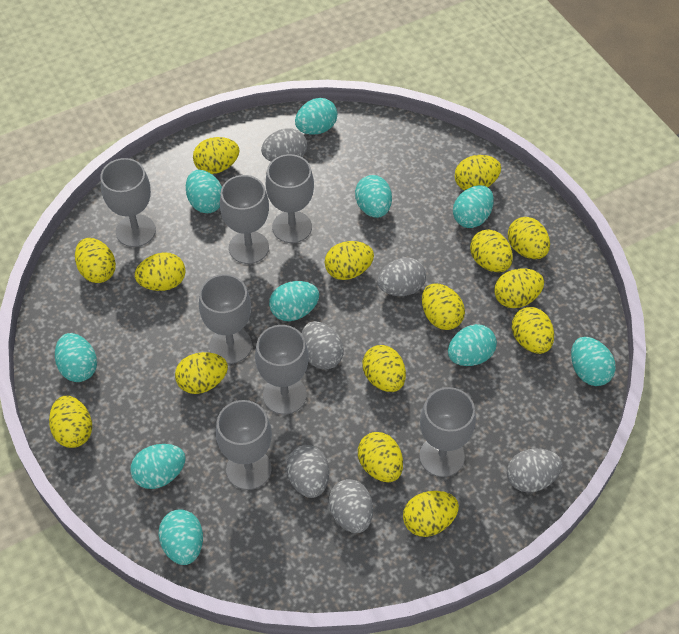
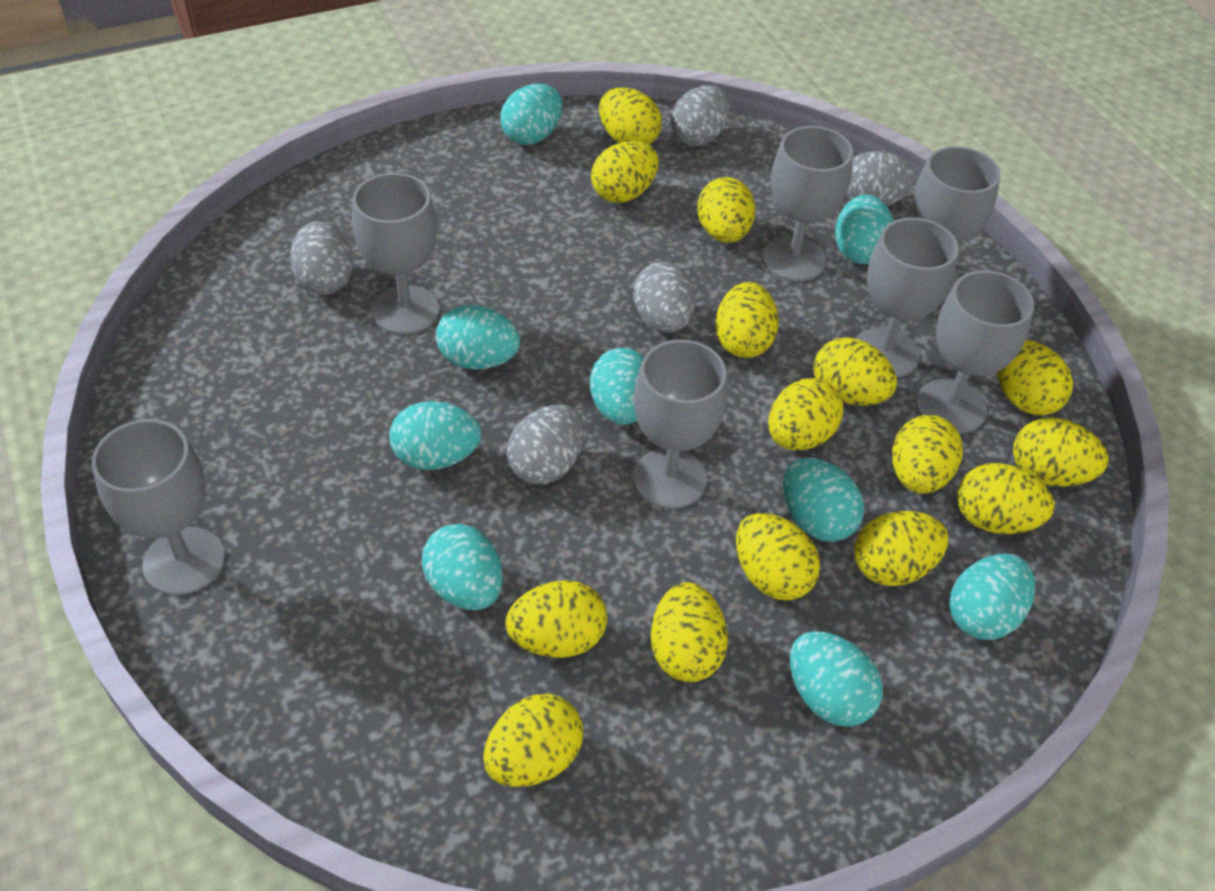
grey egg: [261,128,307,162] [286,445,329,498] [301,321,344,370] [329,479,373,533] [377,257,426,296] [507,448,562,493] = 6 -> [290,221,353,295] [506,405,584,484] [633,262,696,333] [671,85,730,146] [845,151,916,206] = 5
turquoise egg: [55,333,97,382] [130,444,185,489] [158,509,203,565] [186,170,222,213] [269,281,319,321] [295,98,337,135] [355,175,392,218] [448,324,497,366] [453,185,494,228] [571,337,616,386] = 10 -> [389,401,482,470] [422,524,503,610] [436,305,520,370] [500,84,562,145] [590,348,644,425] [783,458,864,542] [790,631,883,727] [835,194,893,264] [949,554,1035,640] = 9

